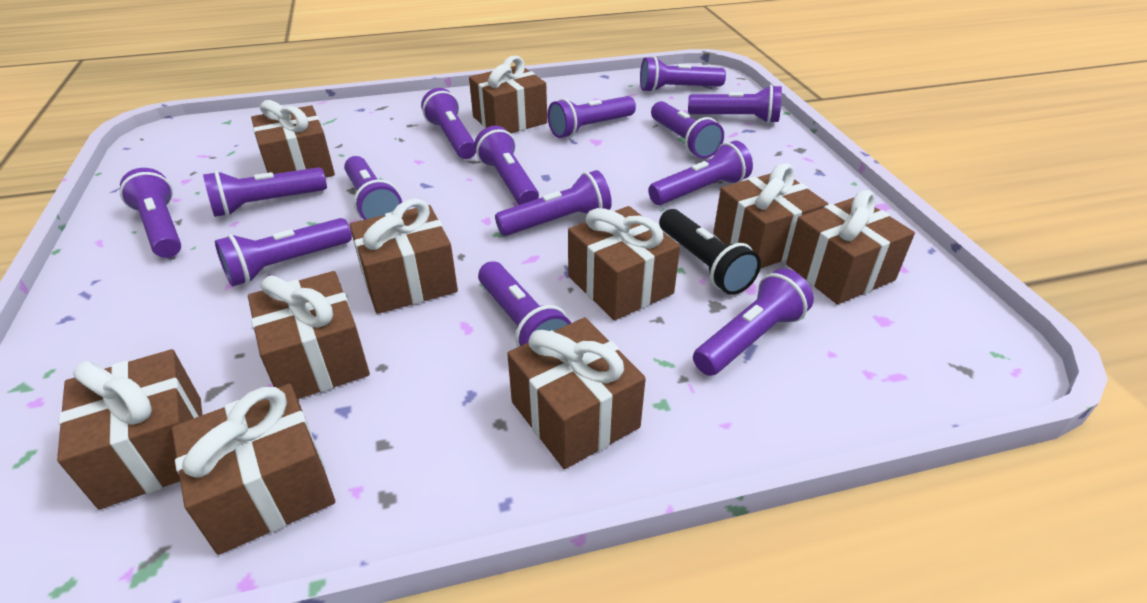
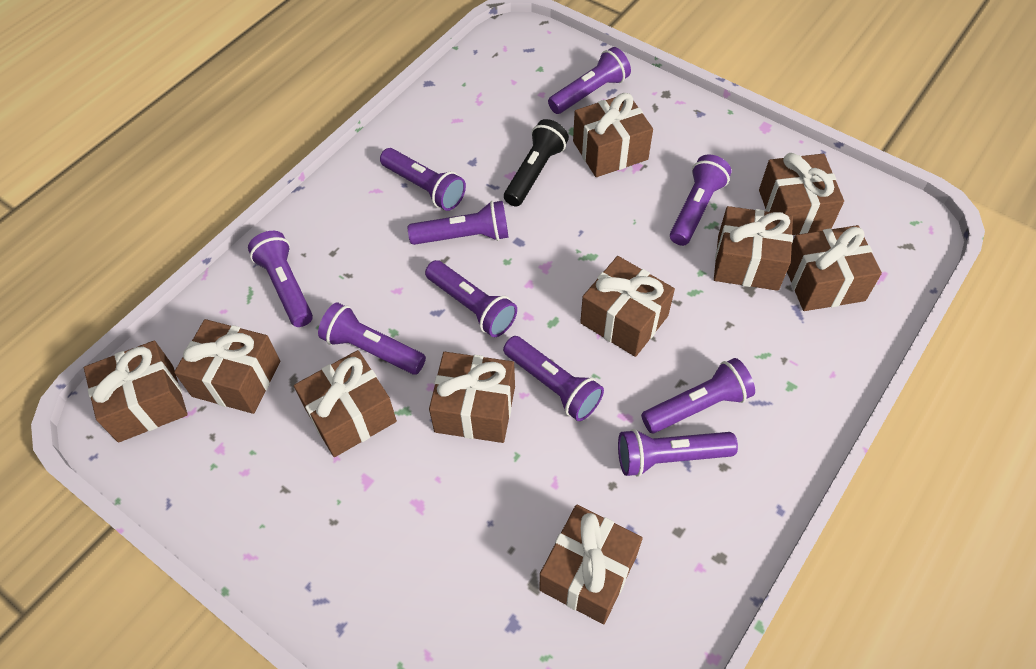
purple flashlight: [120,168,181,258] [203,167,327,217] [215,218,352,286] [344,156,402,220] [421,88,476,159] [474,126,539,205] [478,261,571,347] [495,170,612,236] [547,96,636,138] [640,56,726,92] [648,140,753,205] [651,101,724,159] [688,85,782,123] [693,268,814,376] = 14 -> [248,231,313,327] [318,302,426,375] [380,148,466,211] [408,201,508,245] [425,260,517,337] [503,336,604,421] [548,47,631,114] [618,429,738,477] [641,358,755,433] [670,154,732,246] = 10

